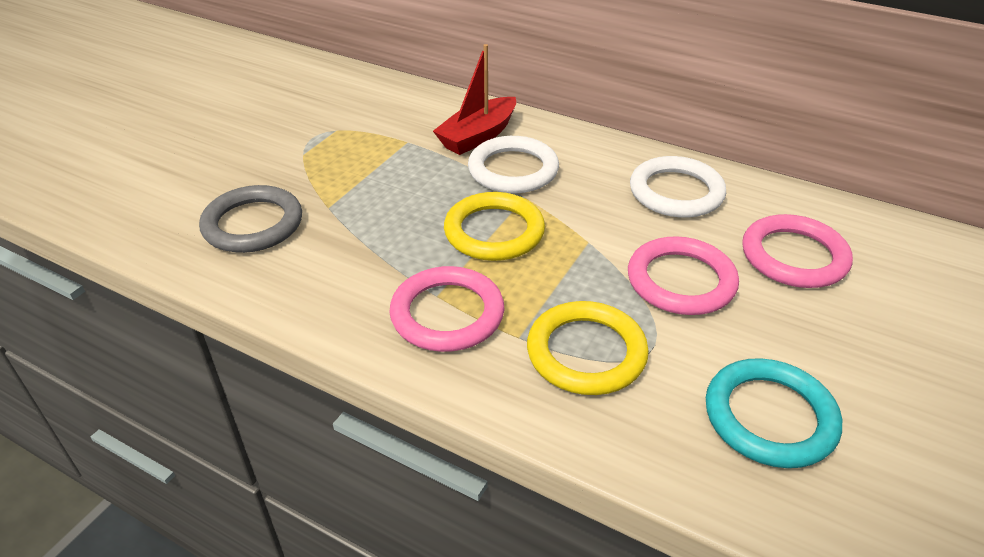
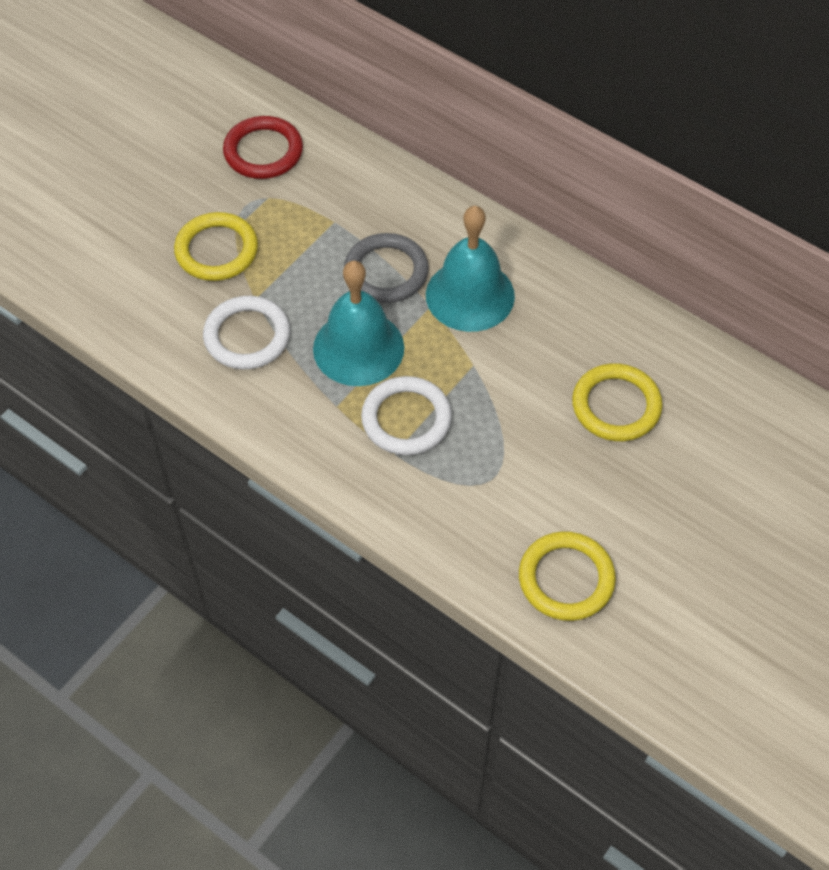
pink ring: [390,266,504,352] [628,236,739,315] [742,214,853,288] = 3 -> none = 0
red boat: [433,44,516,155] = 1 -> none = 0
red ring: none = 0 -> [223,116,303,179] = 1
turquoise bell: none = 0 -> [313,261,404,386] [426,206,515,332] = 2
turquoise ring: [706,358,842,468] = 1 -> none = 0
yellow ring: [444,192,545,261] [527,301,649,395] = 2 -> [174,212,258,281] [519,531,616,621] [572,363,663,441] = 3

